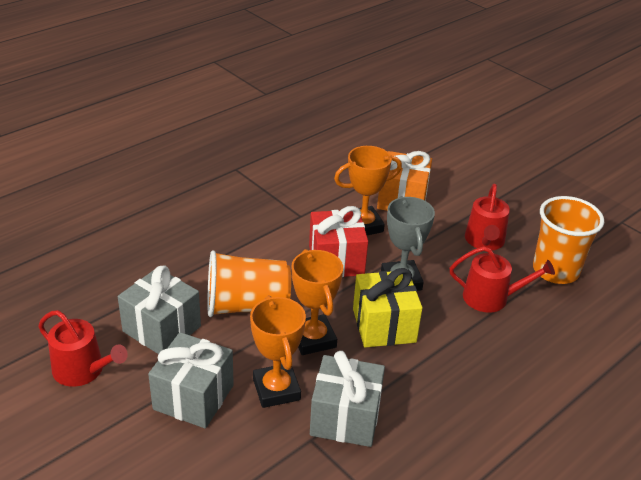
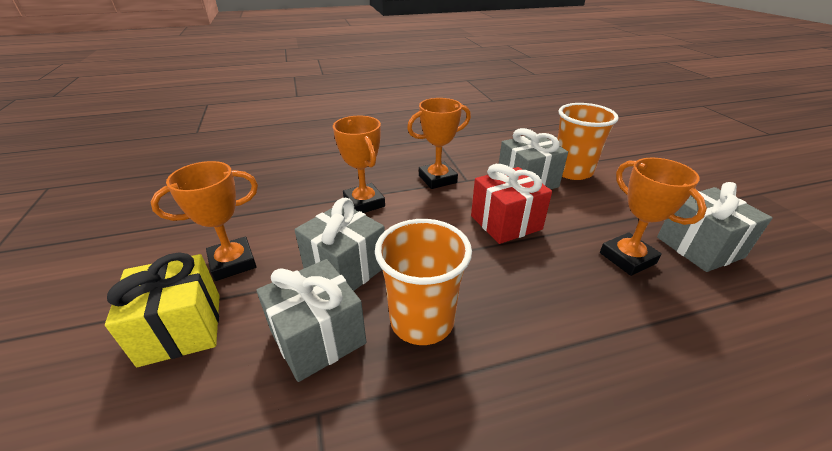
grey gift: [118,266,201,354] [148,332,234,429] [310,351,385,447] = 3 -> [256,259,366,382] [294,198,385,291] [499,128,568,189] [657,182,773,272] = 4
grey trophy: [381,196,435,291] = 1 -> none = 0
orange gift: [377,151,432,211] = 1 -> none = 0
orange trophy: [250,295,306,408] [292,249,343,355] [334,146,402,235] = 3 -> [150,161,258,281] [333,116,385,213] [407,98,471,189] [600,158,707,276] = 4
red watering can: [38,310,128,387] [450,246,555,313] [465,184,510,250] = 3 -> none = 0

